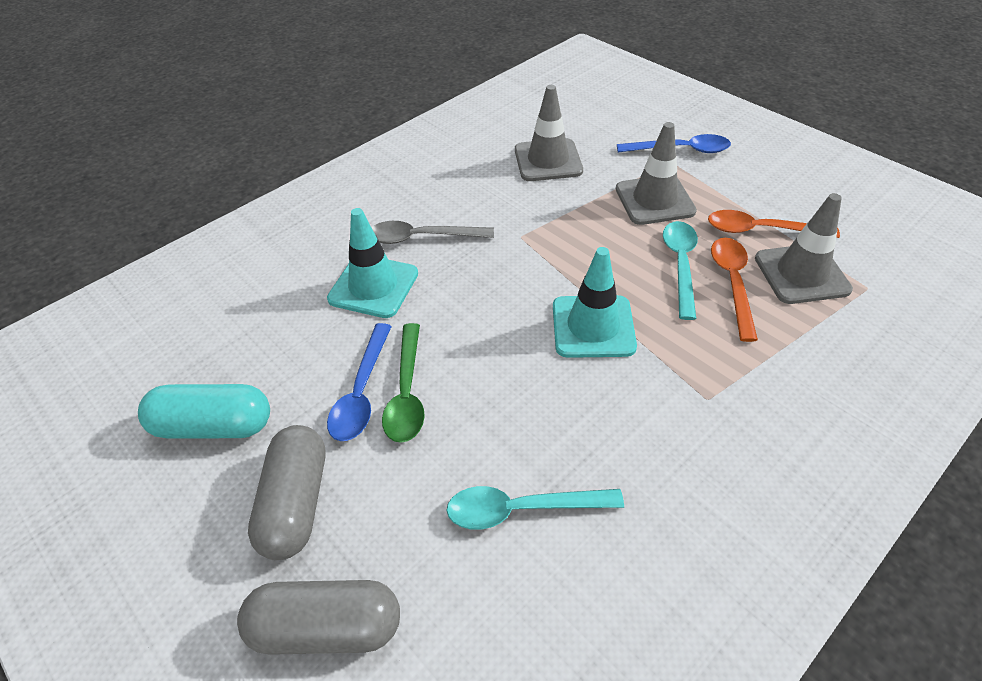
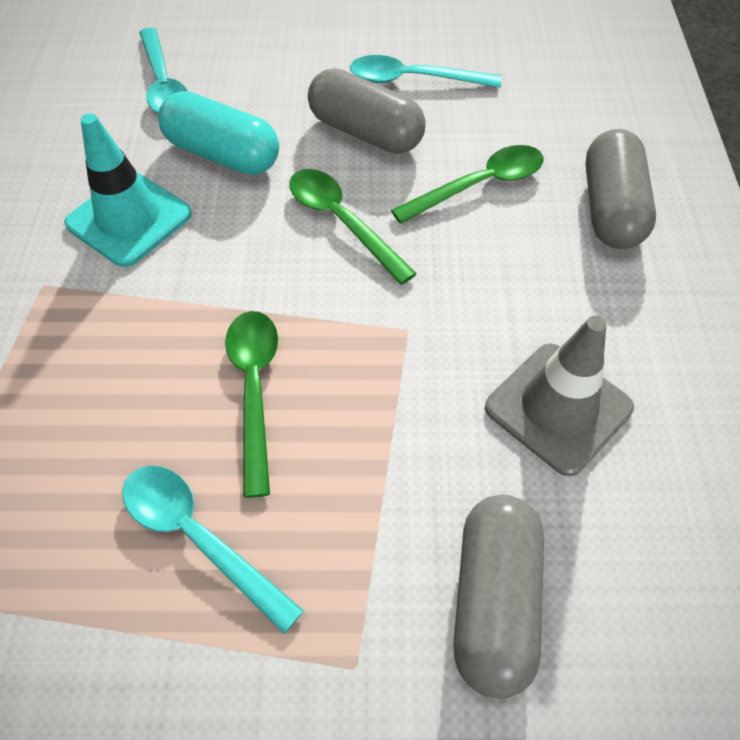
blue spoon: [327,323,392,441] [617,134,731,153] = 2 -> none = 0
green spoon: [382,323,425,443] = 1 -> [225,311,278,498] [289,169,417,285] [391,145,543,224] = 3
grey capsule: [237,580,400,655] [248,425,325,560] = 2 -> [308,68,426,154] [453,495,544,698] [585,129,656,249] = 3
grey spoon: [371,221,494,244] = 1 -> none = 0
grey traffic cone: [515,85,583,181] [616,122,697,225] [755,193,853,304] = 3 -> [485,316,634,476] = 1
orange spoon: [708,210,840,238] [711,238,758,342] = 2 -> none = 0
turquoise spoon: [446,486,624,530] [663,221,698,320] = 2 -> [122,466,304,633] [139,28,187,113] [350,55,501,88] = 3
turquoise traffic cone: [327,208,418,318] [553,247,637,358] = 2 -> [64,113,192,267] = 1

